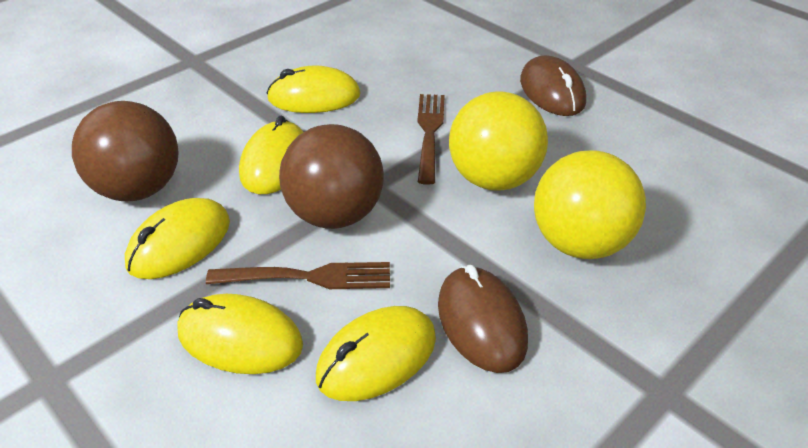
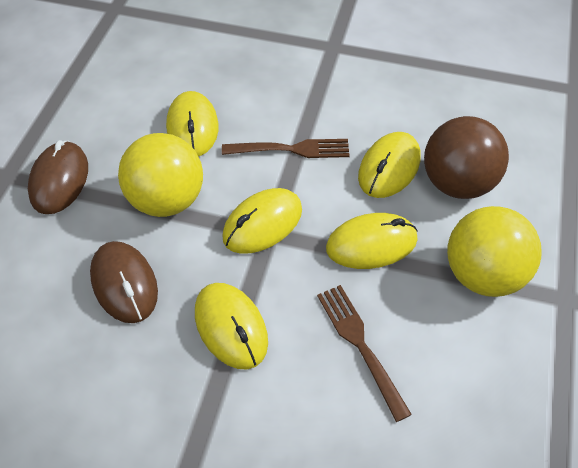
brown ball: [72,101,179,201] [279,124,384,229] = 2 -> [424,116,509,199] = 1

